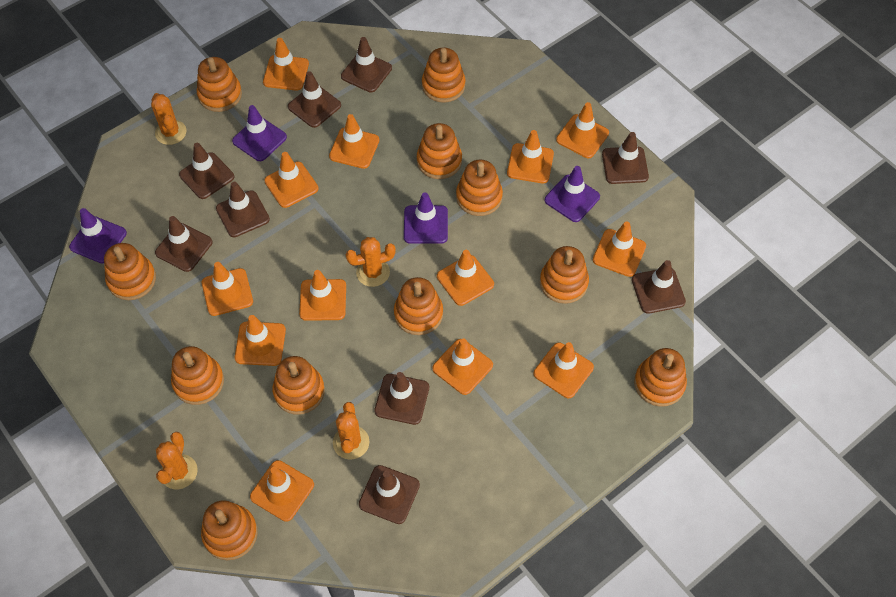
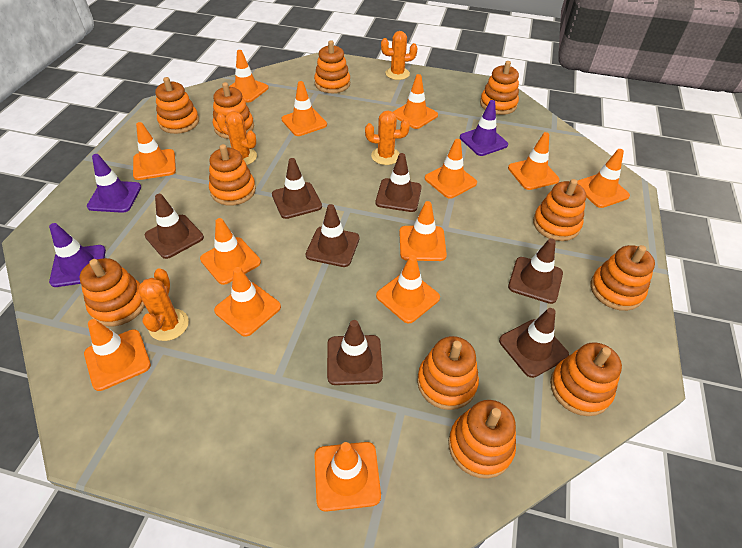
brown traffic cone: [155,216,213,272] [179,143,235,199] [216,182,270,237] [288,71,341,128] [341,37,392,93] [359,465,420,524] [374,372,429,425] [602,132,649,184] [632,260,686,314] = 9 -> [145,194,204,259] [272,158,322,219] [306,204,359,267] [327,320,383,385] [376,153,422,212] [499,308,569,378] [508,238,563,304] = 7
purple traffic cone: [69,208,127,264] [232,105,287,161] [404,193,448,244] [545,166,600,222] = 4 -> [49,223,106,287] [87,154,141,213] [460,100,508,156] = 3

